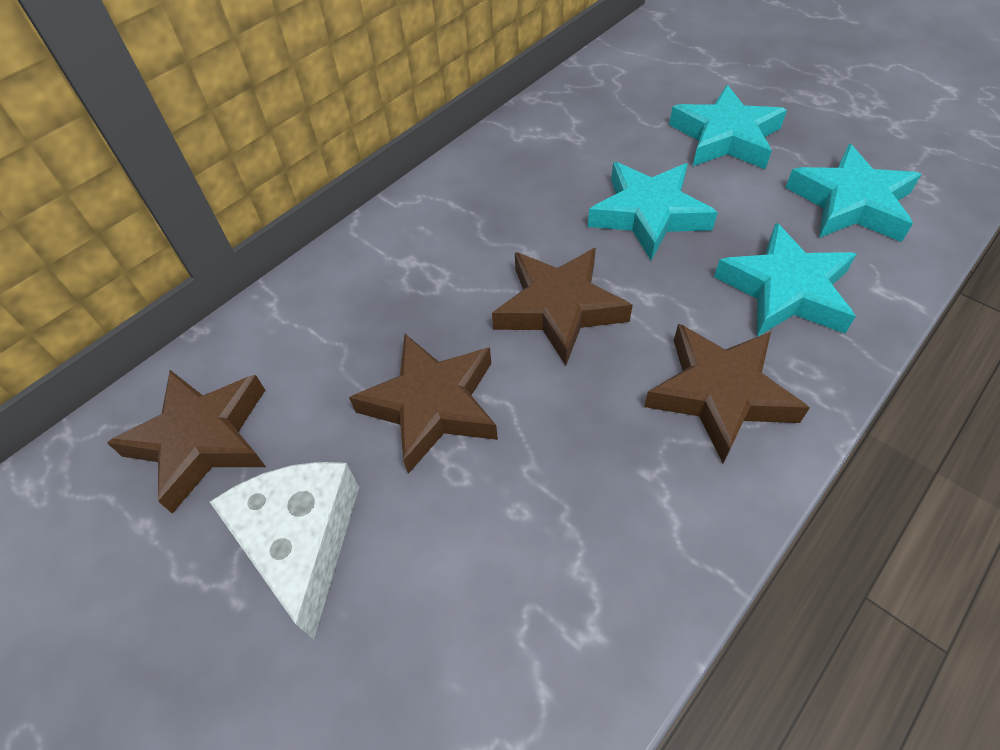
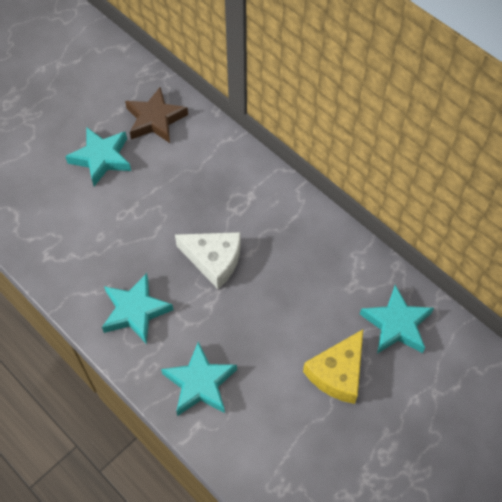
brown star: [107,370,266,514] [349,334,498,474] [492,248,633,365] [644,324,810,463] = 4 -> [125,87,188,143] = 1
yellow cheese: none = 0 -> [303,330,363,404] = 1

